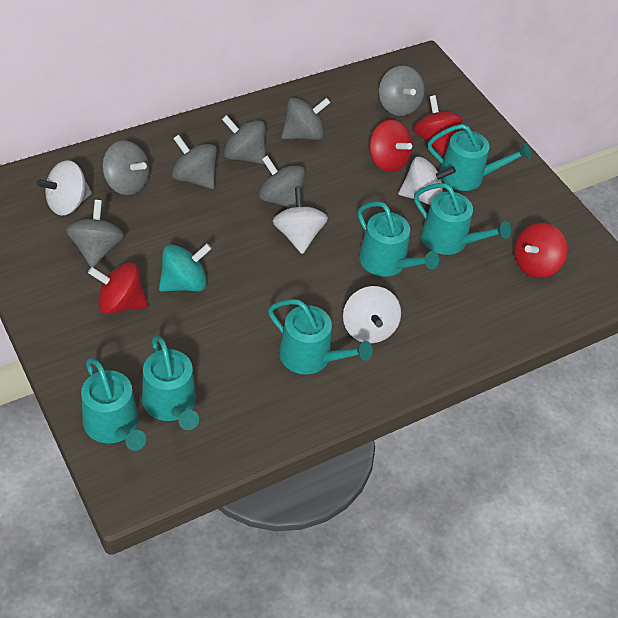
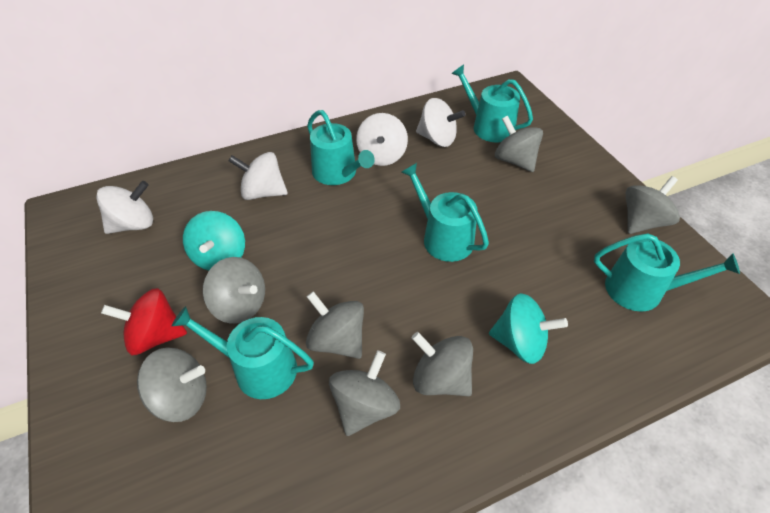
red spinning top: [88,262,148,314] [369,120,412,172] [413,95,463,155] [514,223,567,278] = 4 -> [101,288,187,355] = 1
turquoise spinning top: [159,244,212,292] = 1 -> [183,211,245,271] [489,293,568,364] = 2
turquoise watering can: [81,358,146,451] [142,335,199,430] [268,299,373,375] [358,201,439,277] [414,183,511,255] [428,124,531,191] = 6 -> [172,306,314,399] [307,110,375,185] [402,163,489,262] [451,64,533,142] [594,233,740,312] = 5

